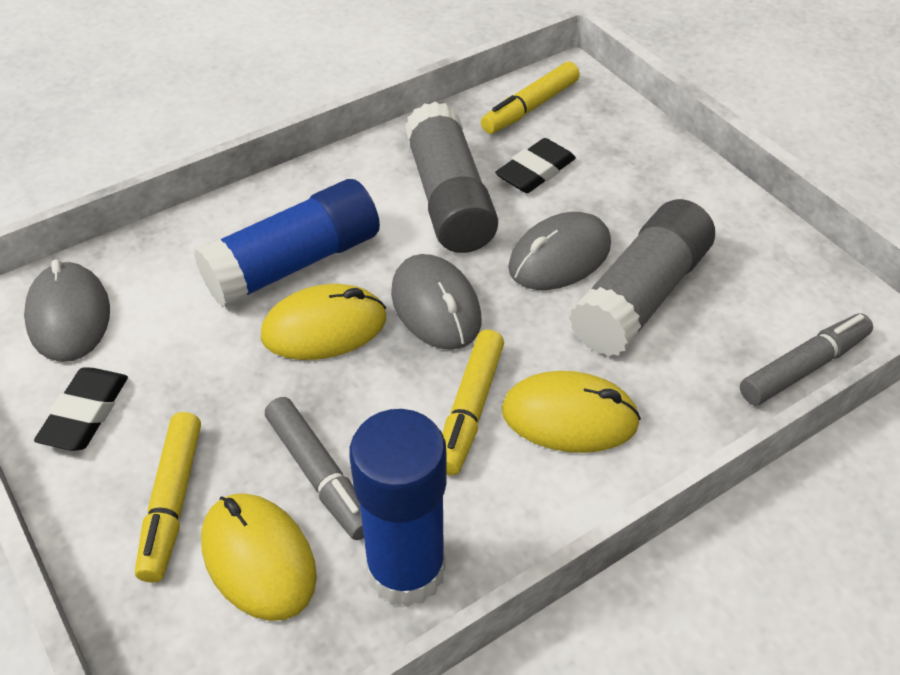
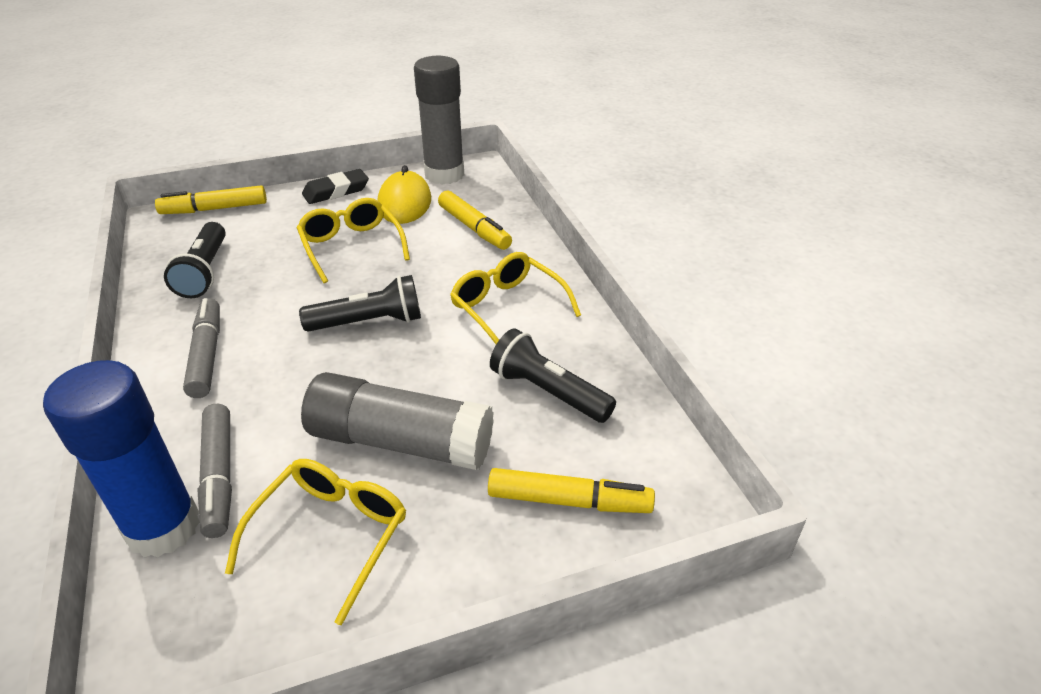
black eraser: [34,367,128,451] [495,138,576,193] = 2 -> [302,169,369,204] = 1
black flashlight: none = 0 -> [164,222,226,298] [299,275,421,332] [490,328,616,423] = 3
blue glue stick: [194,179,380,307] [350,409,447,607] = 2 -> [43,360,200,558] = 1
grey mouse: [24,260,110,362] [391,254,481,350] [508,212,611,290] = 3 -> none = 0
yellow glasses: none = 0 -> [225,459,406,625] [297,198,410,283] [450,252,581,344] = 3
yellow mouse: [201,493,317,621] [261,284,386,360] [502,371,641,453] = 3 -> [377,165,431,224] = 1

